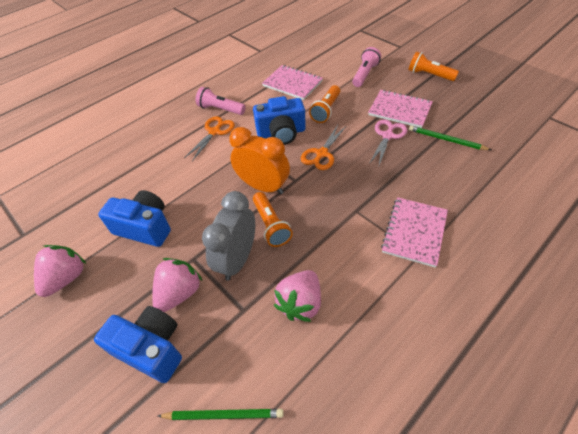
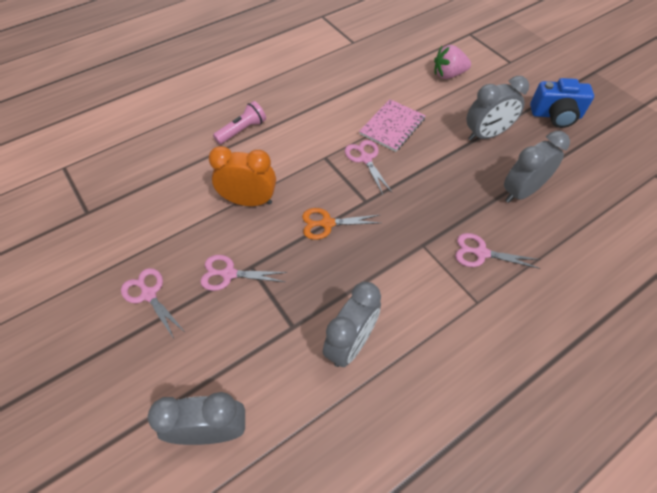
blue camera: [94,306,182,383] [98,190,171,247] [253,96,306,145] = 3 -> [530,78,594,128] = 1
green pencil: [158,409,284,420] [409,126,491,150] = 2 -> none = 0
grey clock: [202,191,255,281] = 1 -> [148,392,245,445] [323,282,381,367] [467,76,529,141] [504,131,570,203] = 4
orange flashlight: [253,192,293,247] [309,85,340,123] [409,51,459,81] = 3 -> none = 0
orange scissors: [184,116,235,161] [301,125,347,170] = 2 -> [302,208,381,240] = 1
pink flashlight: [196,87,246,115] [352,47,381,87] = 2 -> [213,101,266,144] = 1
pink notebook: [262,65,323,100] [368,90,433,128] [381,197,448,268] = 3 -> [359,99,426,152] = 1
pink scissors: [369,120,407,168] = 1 -> [121,268,186,339] [200,255,288,291] [345,140,392,195] [455,233,541,269] = 4
pink strawberry: [34,245,86,297] [152,258,203,312] [274,270,321,322] = 3 -> [434,45,471,79] = 1

